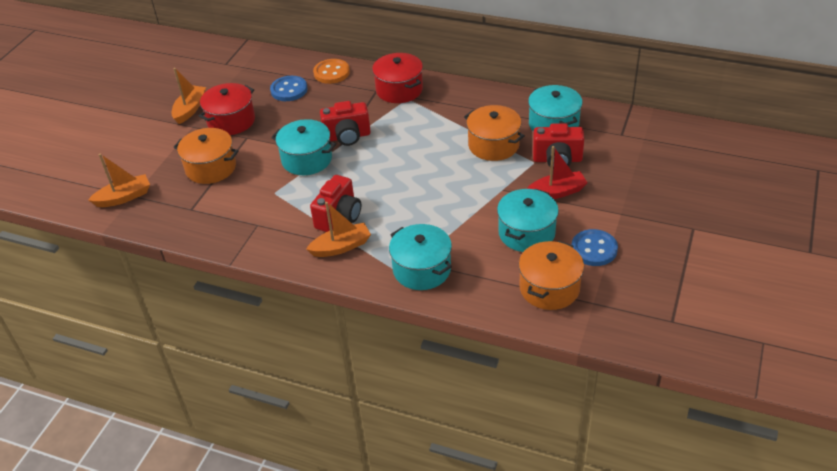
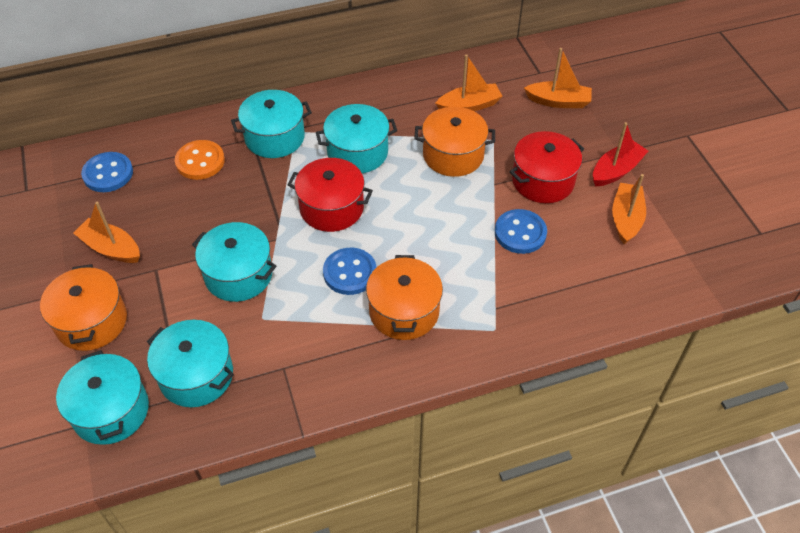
blue button: [270,76,308,101] [571,229,618,266] = 2 -> [81,152,133,192] [323,248,377,295] [495,209,547,254] = 3
orange boat: [88,153,150,207] [172,68,206,124] [306,202,371,257] = 3 -> [73,201,140,263] [435,54,503,111] [524,48,592,108] [612,174,646,244] = 4
red camera: [310,175,361,232] [320,101,371,146] [533,123,585,168] = 3 -> none = 0
turquoise pot: [271,119,336,175] [389,224,452,290] [497,189,559,252] [528,85,583,132] = 4 -> [56,350,149,445] [147,320,234,407] [192,222,276,302] [231,90,312,158] [316,104,397,173] = 5

